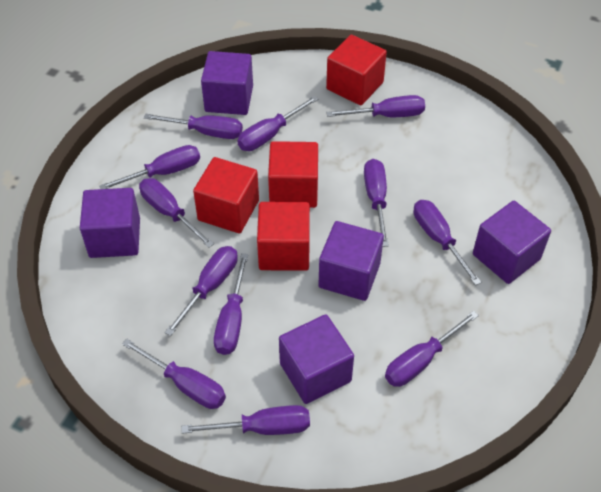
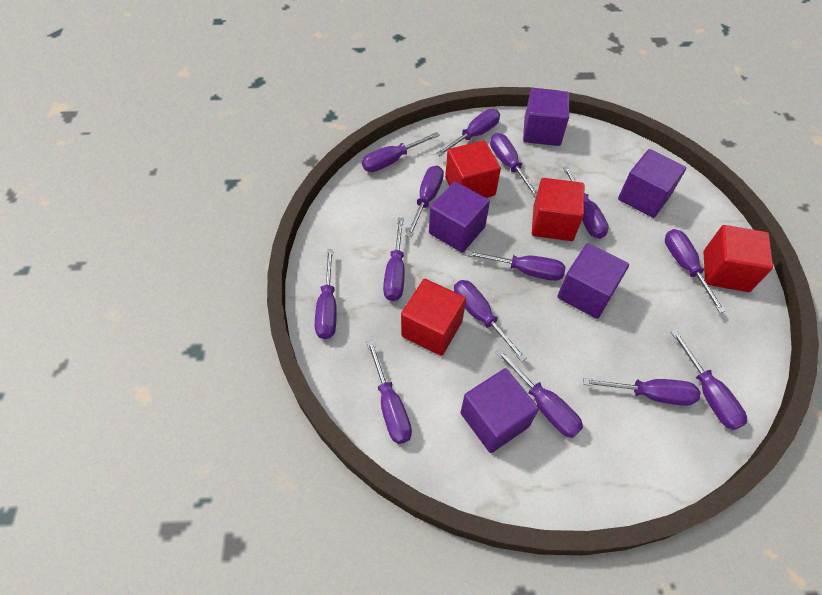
purple screwdriver: [99,145,200,189] [122,339,226,409] [139,178,214,248] [144,114,243,139] [165,246,238,336] [181,405,310,435] [214,253,248,355] [238,96,318,151] [326,95,425,117] [364,159,389,247] [385,311,479,387] [414,200,482,286] = 12 -> [315,249,337,339] [362,132,440,172] [366,340,412,444] [383,218,404,301] [406,165,444,237] [436,109,500,156] [454,280,527,362] [465,250,566,281] [490,133,537,198] [495,348,583,438] [563,166,609,239] [583,378,700,406] [665,229,726,313] [671,329,747,430] = 14

